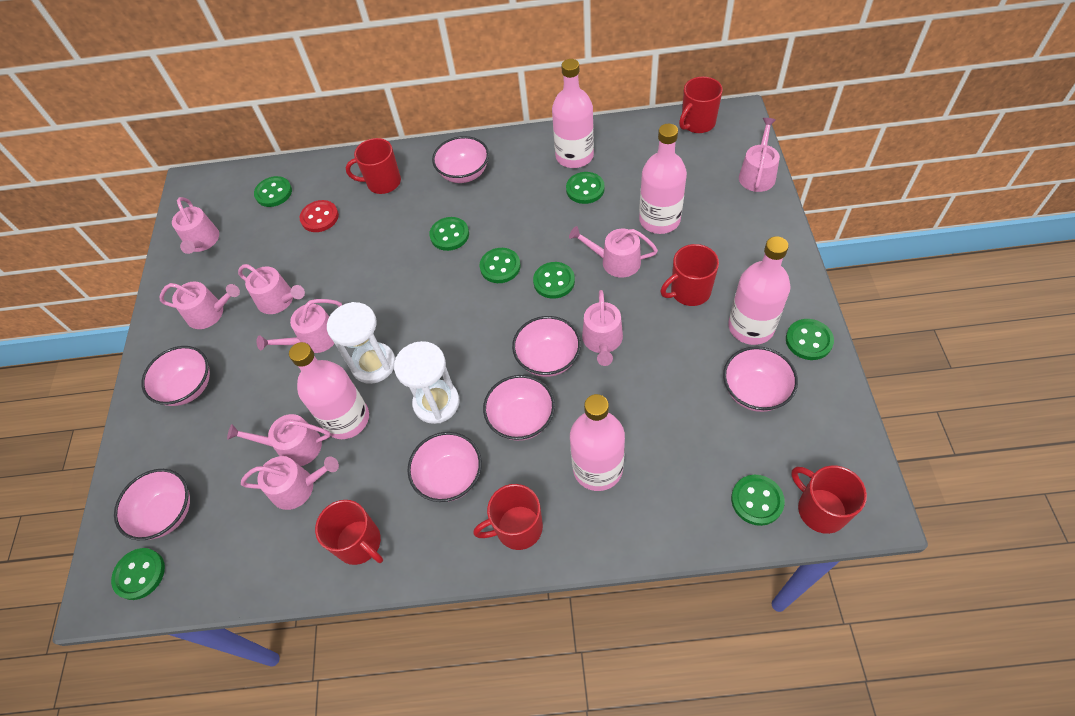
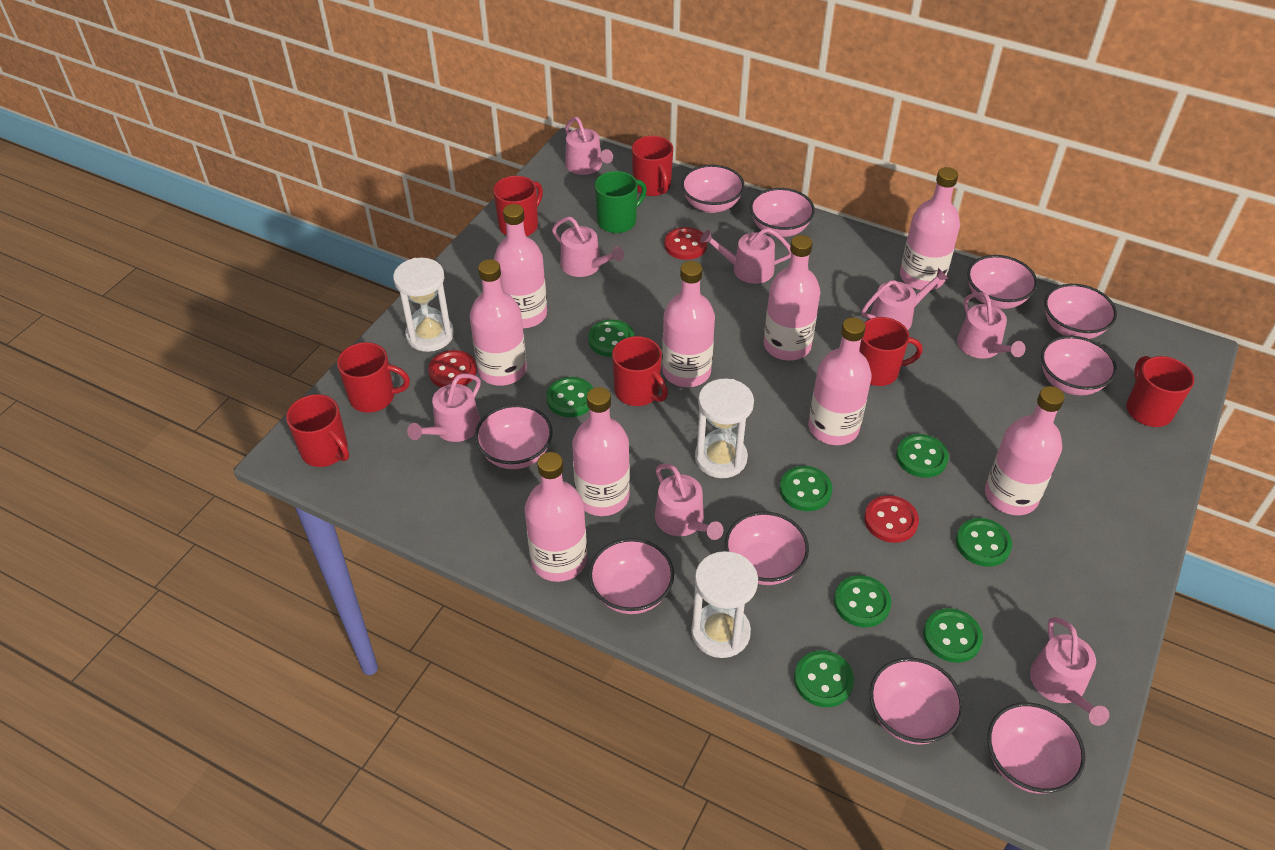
green mug: none = 0 -> [595,171,647,233] = 1
pink bottle: [289,342,369,439] [552,59,594,168] [570,394,625,491] [639,124,687,234] [728,236,791,345] = 5 -> [470,259,527,386] [494,204,547,328] [525,452,587,582] [572,387,630,516] [662,261,715,387] [764,235,820,361] [808,317,872,445] [900,167,960,290] [985,386,1065,515] = 9
pink bowl: [114,469,190,540] [141,346,210,406] [407,432,482,502] [432,136,489,183] [483,375,555,441] [512,316,581,377] [723,346,798,412] = 7 -> [475,404,553,469] [589,538,674,614] [681,165,745,213] [725,511,809,585] [750,188,815,237] [869,657,964,745] [967,255,1038,309] [988,702,1086,794] [1041,336,1117,395] [1044,284,1117,339] = 10
pink watering can: [159,282,240,329] [172,197,219,254] [227,414,330,466] [238,264,305,314] [241,456,339,510] [257,299,342,353] [569,226,658,278] [582,290,623,366] [739,118,780,192] = 9 -> [407,373,481,442] [552,217,624,277] [565,117,613,175] [655,463,723,540] [700,228,791,284] [862,268,949,330] [957,292,1025,359] [1030,617,1109,726] = 8
red button: [300,200,339,232] = 1 -> [428,350,477,388] [665,227,707,260] [864,495,919,543] = 3
red mug: [315,500,383,565] [346,138,401,194] [473,484,543,550] [660,244,719,306] [679,76,723,133] [791,465,867,534] = 6 -> [286,394,349,467] [337,342,410,413] [493,176,543,236] [612,336,668,406] [632,136,673,196] [860,317,923,386] [1126,356,1194,427] = 7
white hourglass: [327,302,395,384] [394,341,460,424] = 2 -> [393,258,454,352] [691,551,758,658] [695,378,754,478] = 3

